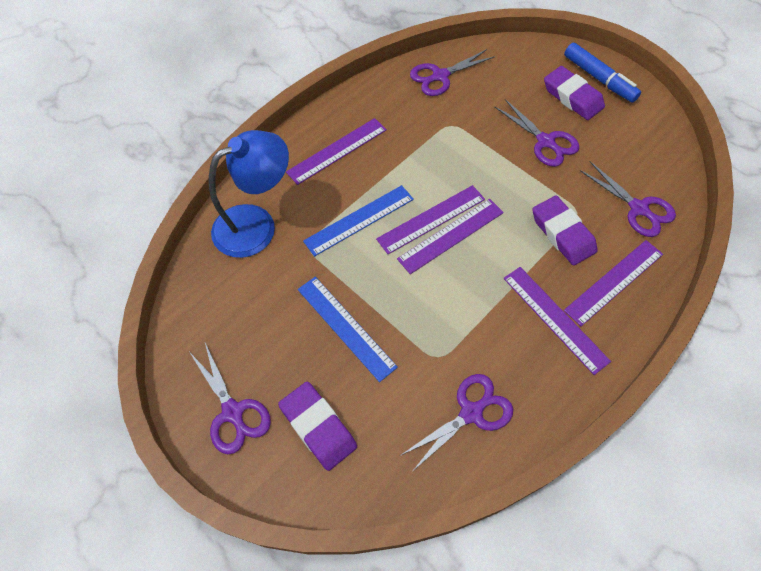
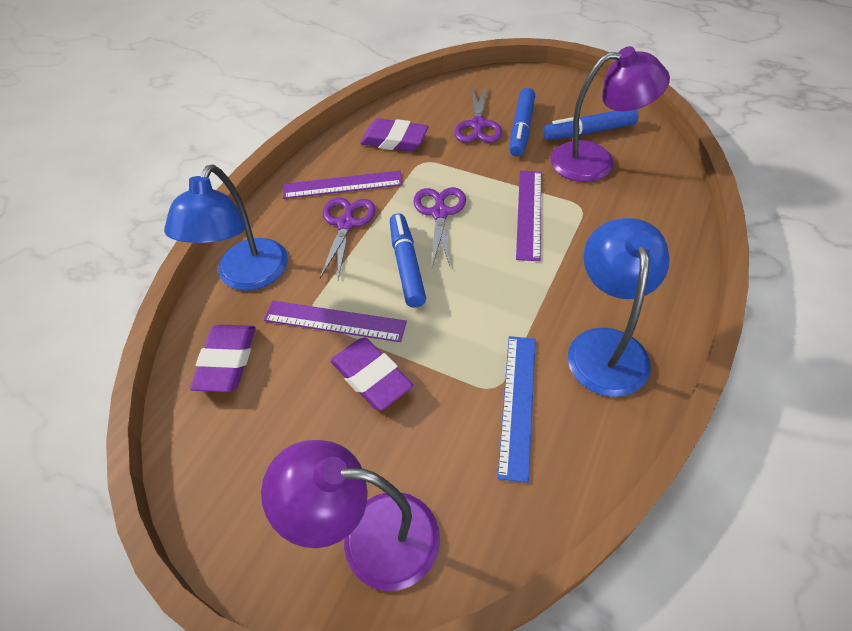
blue lamp: [209,130,289,258] = 1 -> [164,164,288,291] [568,218,670,397] = 2
blue marker: [564,43,641,102] = 1 -> [390,213,426,308] [510,88,535,157] [543,109,638,140] = 3
blue ruler: [298,277,398,382] [303,185,414,257] = 2 -> [497,336,536,483] = 1
purple lamp: none = 0 -> [261,440,440,591] [551,46,670,182] = 2
purple ruler: [286,118,387,185] [376,185,485,254] [397,199,504,274] [504,267,611,375] [564,240,663,326] = 5 -> [264,301,407,342] [283,171,403,199] [516,171,541,261] = 3
purple scissors: [190,343,271,454] [400,374,513,472] [410,49,495,96] [494,99,579,167] [579,161,676,237] = 5 -> [320,197,376,279] [413,187,466,267] [454,86,502,143] = 3

